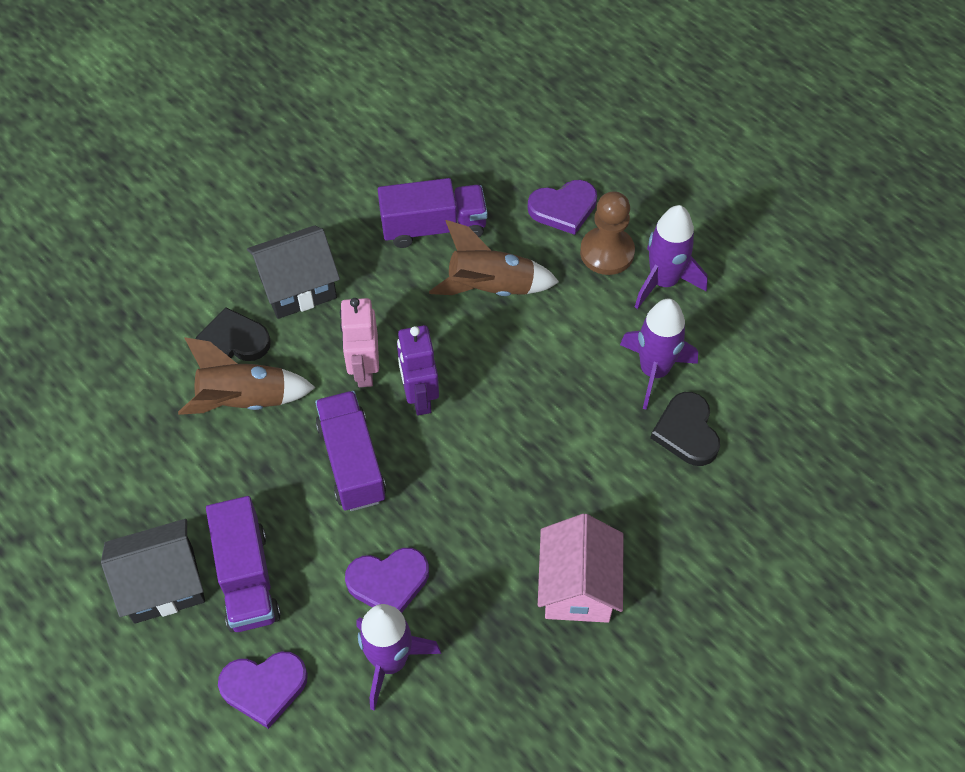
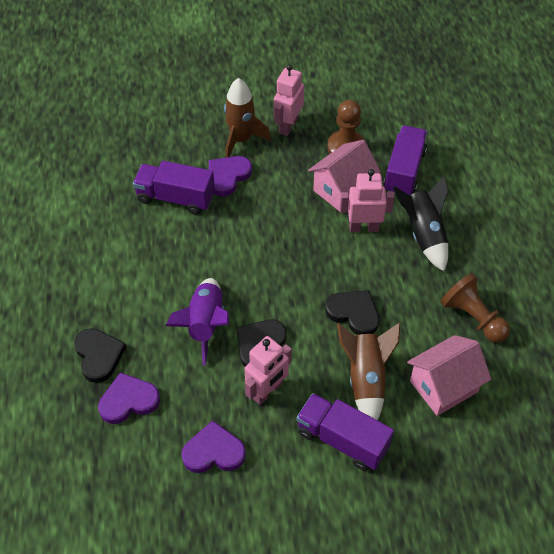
black heart: [195,307,271,361] [650,392,720,466] = 2 -> [74,328,126,383] [236,319,286,367] [325,290,379,335] = 3
black house: [101,519,205,624] [247,225,340,319] = 2 -> none = 0
black rocket: none = 0 -> [393,176,448,271] = 1
brown pawn: [580,191,635,275] = 1 -> [327,100,365,154] [440,273,510,343] = 2
pink house: [538,514,623,623] = 1 -> [308,140,381,212] [407,335,491,416] = 2
pink robot: [340,298,379,387] = 1 -> [244,336,292,405] [274,64,304,136] [340,169,395,232] = 3
purple robot: [397,325,439,415] = 1 -> none = 0
purple rocket: [356,604,441,711] [620,298,698,410] [635,205,708,309] = 3 -> [165,278,229,366] = 1

